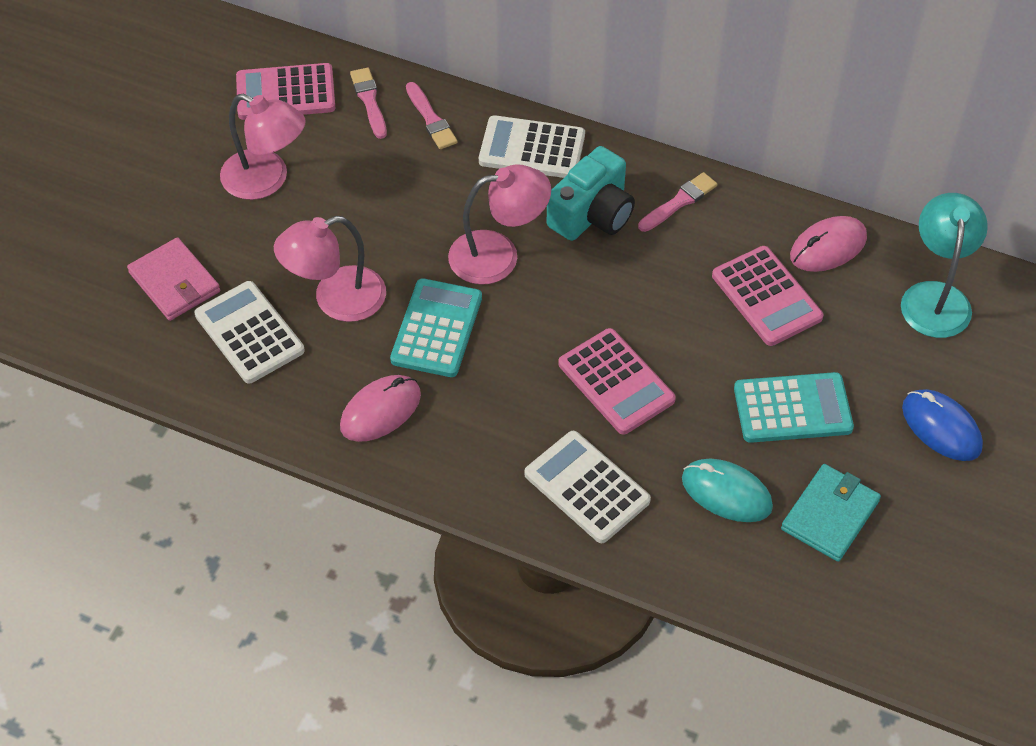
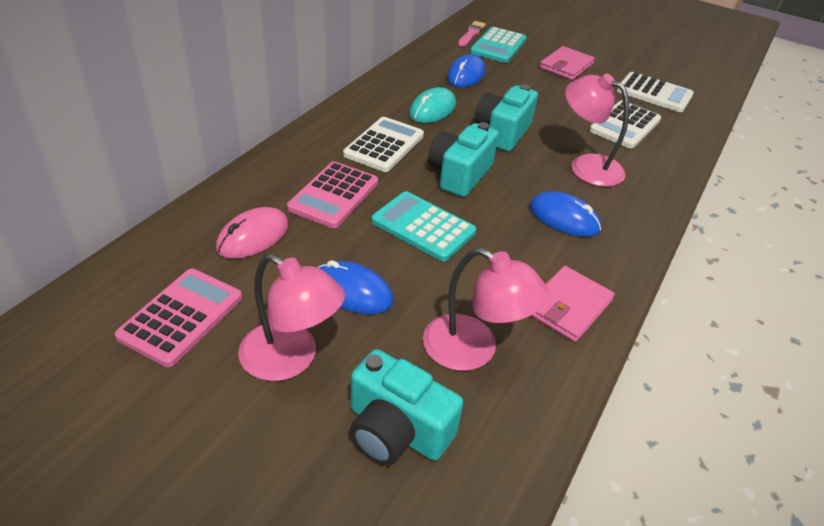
blue mouse: [902,389,983,461] = 1 -> [317,260,393,314] [447,54,485,87] [529,191,601,237] = 3
pink brush: [350,68,387,139] [406,82,458,149] [638,172,717,232] = 3 -> [458,21,486,47] = 1
pink calculator: [236,63,335,120] [558,328,676,435] [712,246,823,346] = 3 -> [115,269,242,367] [287,162,378,228] = 2
pink mouse: [340,375,421,442] [790,216,867,272] = 2 -> [216,207,289,259] = 1
pink wallet: [127,237,220,321] = 1 -> [531,266,615,342] [540,46,595,80] = 2
turquoise camera: [547,146,635,241] = 1 -> [350,349,463,465] [428,122,499,197] [475,84,538,152] = 3
turquoise lamp: [901,193,988,338] = 1 -> none = 0
turquoise wallet: [781,464,881,562] = 1 -> none = 0

